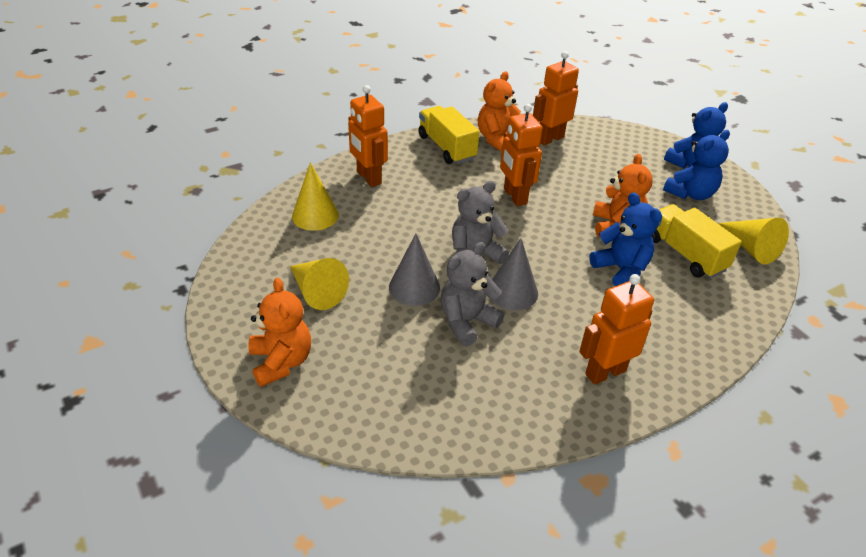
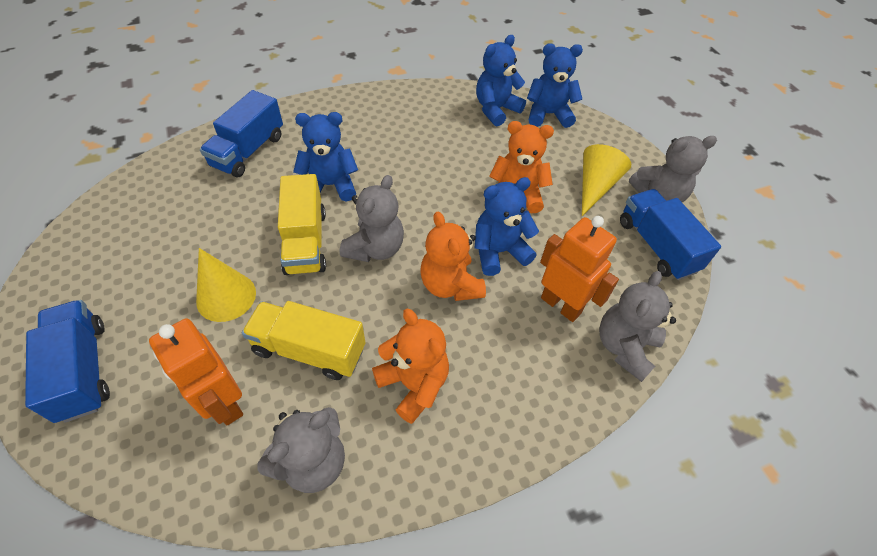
blue teddy bear: [589,192,662,286] [663,130,730,200] [664,102,728,169] = 3 -> [293,112,358,202] [475,177,539,276] [476,35,526,126] [527,43,583,128] = 4
blue truck: none = 0 -> [25,300,110,423] [200,90,283,177] [620,189,721,280] = 3
grey cone: [389,234,440,306] [492,238,538,310] = 2 -> none = 0
grey teddy bear: [440,242,504,346] [452,181,509,264] = 2 -> [257,407,345,493] [340,175,404,262] [599,271,676,382] [629,136,717,202] = 4
orange robot: [348,85,388,187] [500,104,543,206] [533,51,579,146] [579,274,654,385] = 4 -> [149,318,243,425] [540,216,619,322] = 2
yellow cone: [290,258,349,310] [292,162,339,231] [719,218,789,264] = 3 -> [196,248,256,322] [582,144,631,216] = 2

